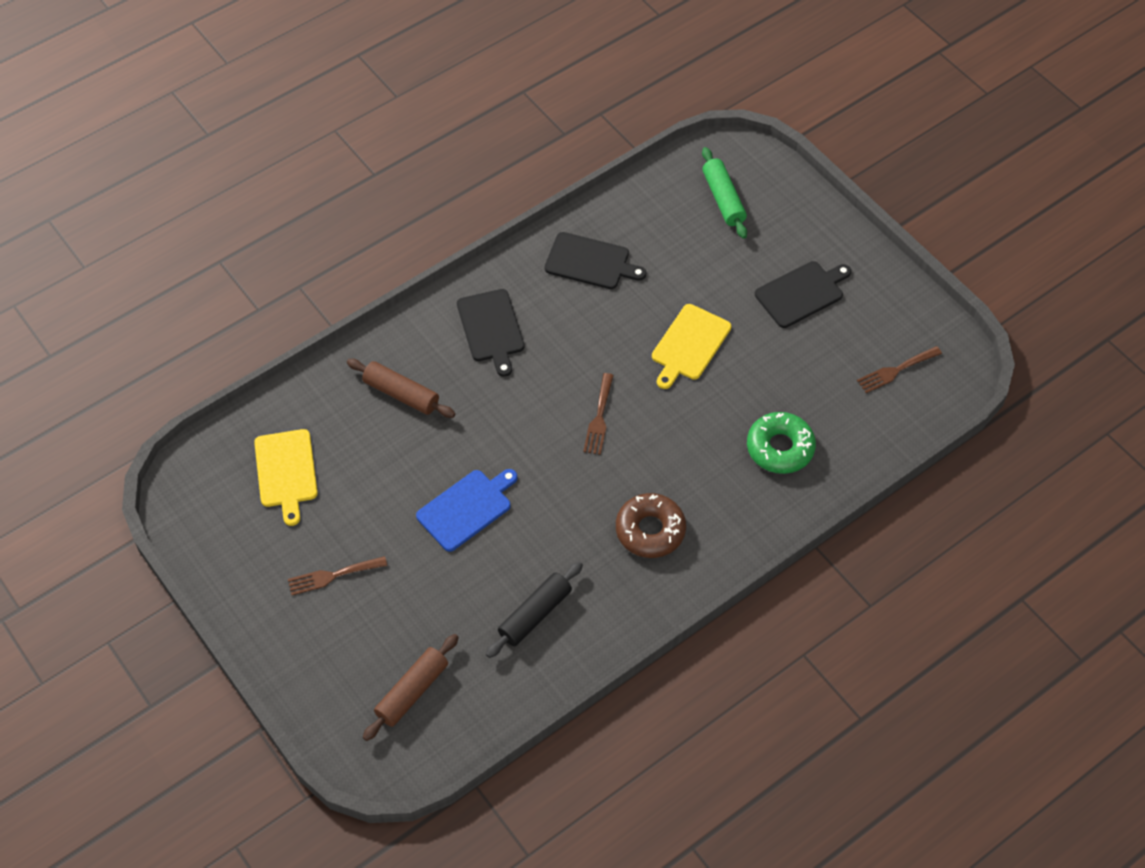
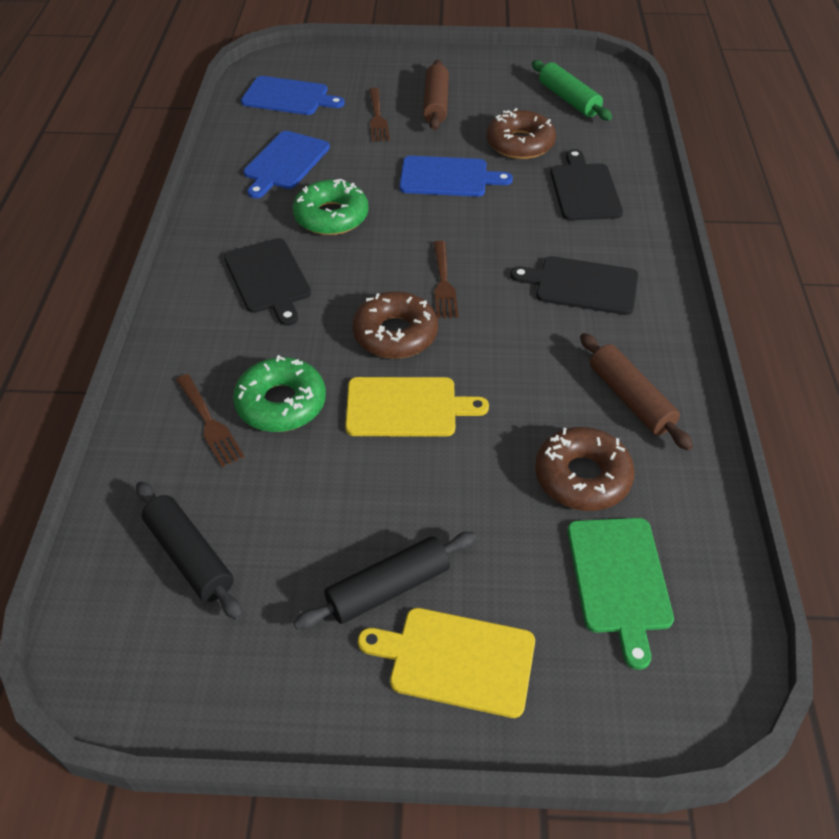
black rolling pin: [486,562,583,658] = 1 -> [136,481,243,620] [293,532,476,630] = 2
blue cutting board: [416,469,518,552] = 1 -> [241,76,345,115] [244,131,330,198] [399,156,513,197] = 3
brown donut: [616,493,686,558] = 1 -> [353,291,438,359] [487,108,556,159] [535,427,635,511] = 3
green cutting board: none = 0 -> [567,518,674,670] = 1
green donut: [747,412,816,474] = 1 -> [233,355,326,432] [293,179,369,235] = 2

